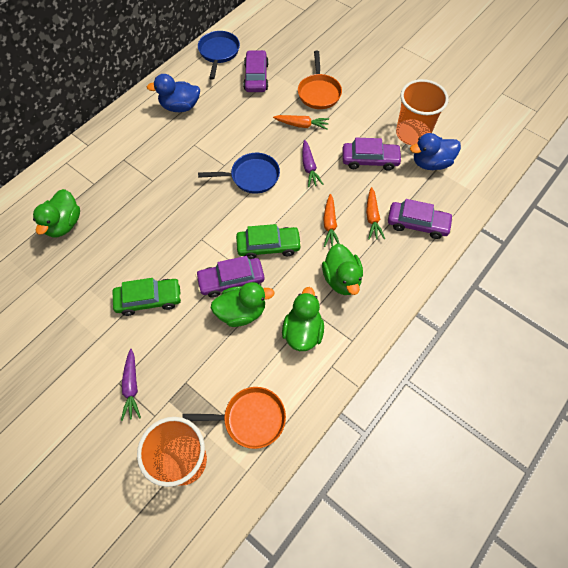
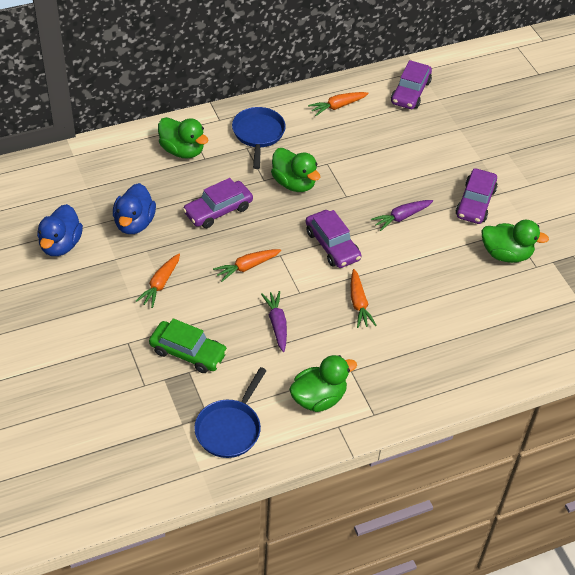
green car: [113,278,182,316] [236,224,302,259] = 2 -> [149,318,228,373] = 1
orange carrot: [273,115,329,130] [323,194,340,247] [366,187,385,240] = 3 -> [136,254,180,308] [213,249,281,282] [308,92,369,116] [351,269,377,328] = 4
orange cup: [137,417,207,487] [396,79,449,145] = 2 -> none = 0
orange pan: [182,387,286,449] [298,51,342,109] = 2 -> none = 0

